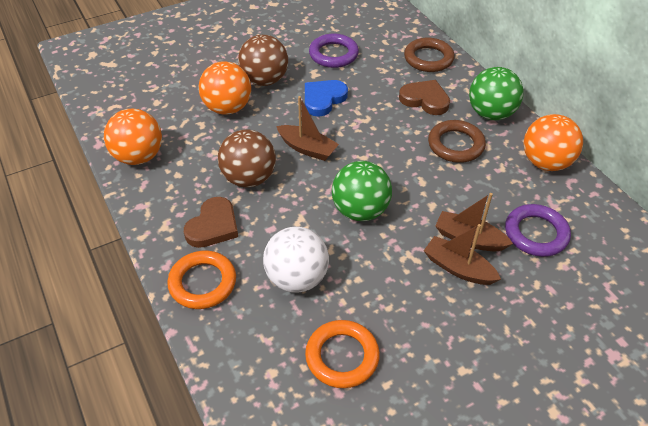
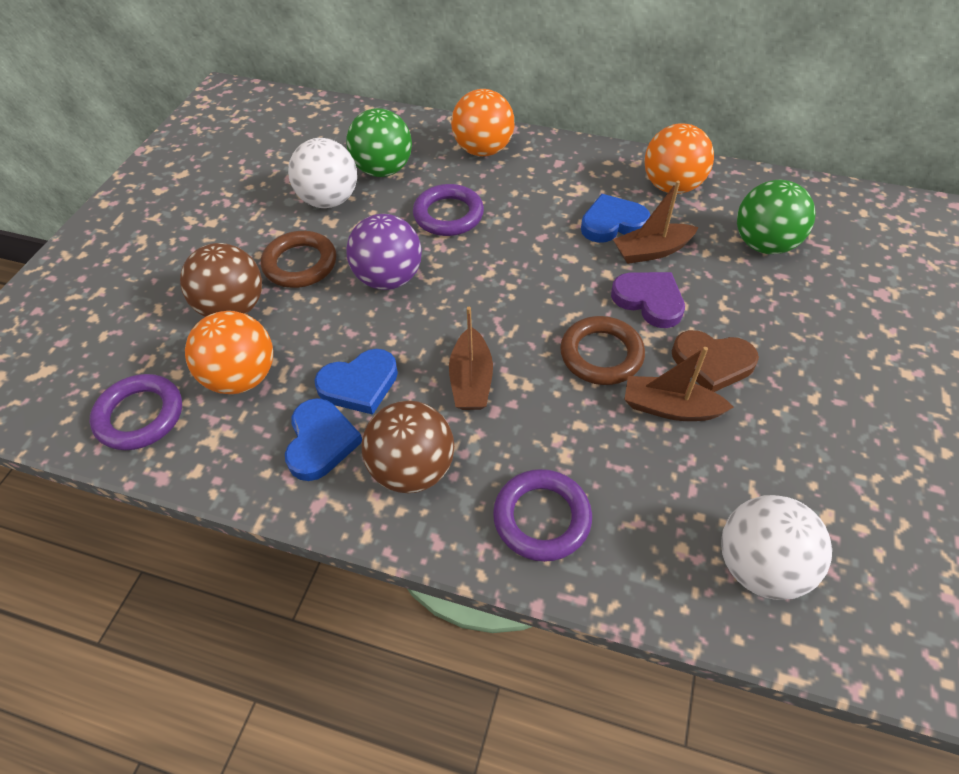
blue heart: [305,80,348,117] = 1 -> [285,398,362,481] [314,349,398,415] [581,194,651,243] = 3
brown heart: [184,197,238,248] [399,80,450,115] = 2 -> [672,330,759,392] = 1
orange ring: [167,251,236,309] [305,320,380,388] = 2 -> none = 0
purple ball: none = 0 -> [346,214,422,290] = 1
purple heart: none = 0 -> [611,272,685,328] = 1
purple ring: [309,34,359,68] [505,204,571,257] = 2 -> [90,374,182,450] [413,184,484,236] [493,469,592,562] = 3
white ball: [263,227,329,293] = 1 -> [288,138,357,208] [721,495,832,600] = 2

